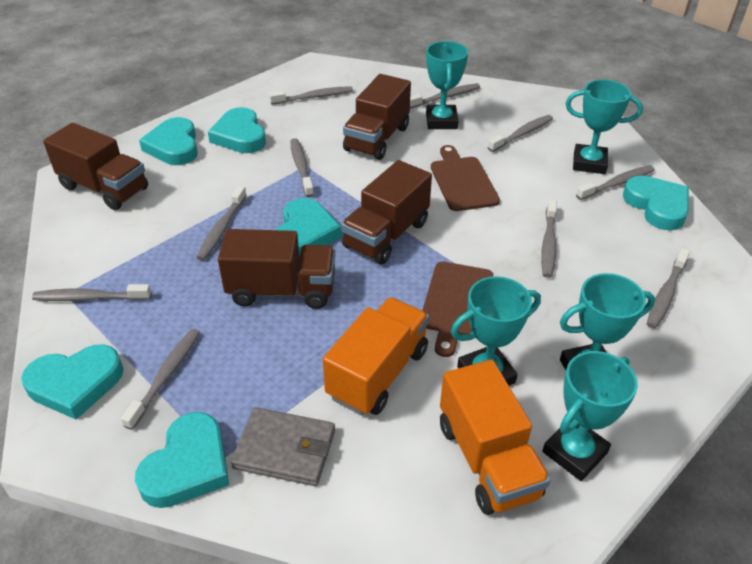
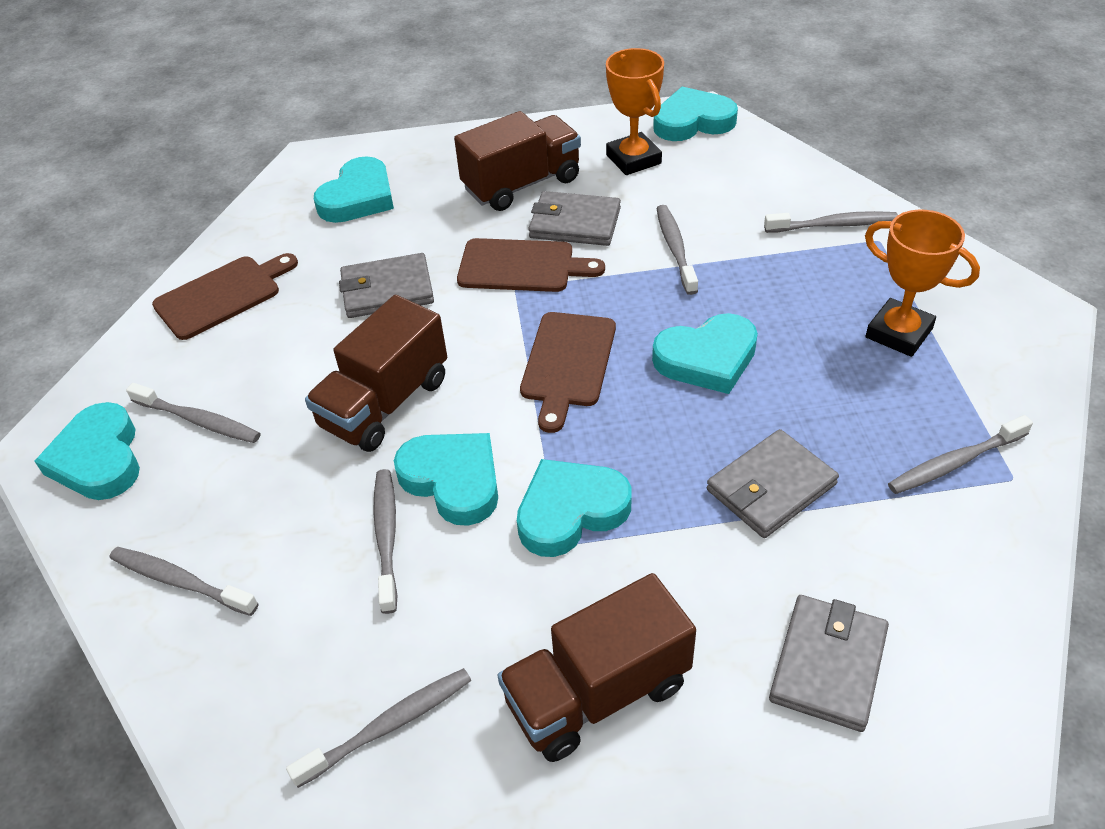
brown cutting board: [422,262,493,357] [431,145,500,211] = 2 -> [152,253,298,340] [457,238,605,292] [520,312,616,433] = 3
brown truck: [43,123,148,210] [218,229,335,309] [341,160,432,264] [343,74,411,160] = 4 -> [305,295,447,452] [454,111,581,211] [497,573,696,762] = 3
grey toothbrush: [32,284,151,301] [121,329,200,430] [196,186,247,261] [269,86,353,105] [290,138,314,197] [410,83,480,109] [488,115,553,152] [541,199,557,278] [576,165,655,200] [647,248,690,328] = 10 -> [110,547,259,616] [126,383,261,443] [286,668,471,788] [373,469,398,614] [657,205,698,295] [764,211,898,233] [888,415,1033,494] = 7
grey wallet: [231,407,335,486] = 1 -> [339,253,434,318] [528,191,621,246] [707,429,839,538] [769,595,889,732] = 4
orange trophy: none = 0 -> [606,48,664,175] [865,210,980,357] = 2
orange truck: [323,297,429,415] [440,360,551,515] = 2 -> none = 0
turquoise trophy: [426,41,468,129] [451,276,541,386] [542,351,638,481] [560,273,655,370] [566,79,643,174] = 5 -> none = 0

